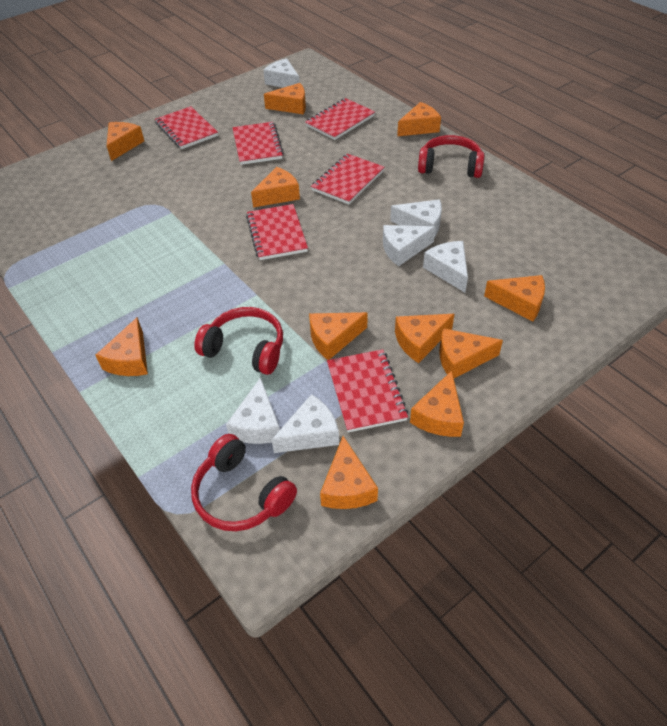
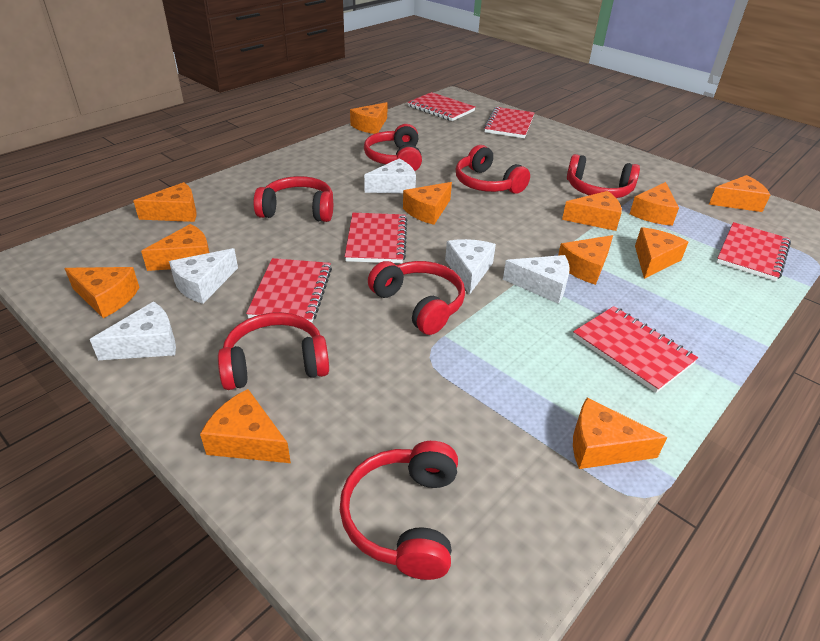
orange cheese: [96,317,148,376] [107,122,144,161] [251,167,300,207] [264,83,306,114] [309,312,368,360] [320,436,378,509] [395,314,454,363] [397,102,441,136] [410,371,464,437] [439,328,503,378] [484,275,545,322] = 11 -> [64,267,139,318] [133,182,197,222] [141,224,209,271] [200,389,291,463] [350,102,387,134] [403,182,452,225] [558,235,613,285] [562,191,622,231] [573,397,667,469] [630,182,679,226] [635,227,688,279] [709,175,770,212] = 12
red headphones: [191,434,297,531] [194,307,283,375] [418,135,484,178] = 3 -> [218,312,329,390] [253,176,333,222] [340,441,458,580] [364,124,422,171] [368,261,465,335] [456,145,530,194] [567,154,640,198] = 7
white cheese: [226,377,280,444] [263,58,300,88] [271,394,339,453] [383,225,435,266] [390,199,442,237] [423,241,468,292] = 6 -> [90,302,176,360] [169,248,238,304] [364,159,416,193] [445,239,496,295] [503,255,570,304] = 5

